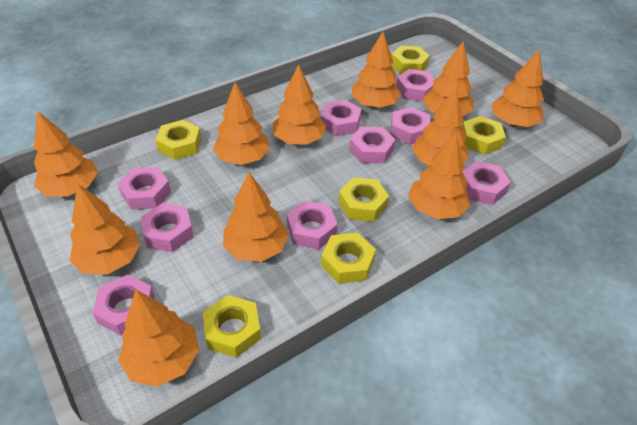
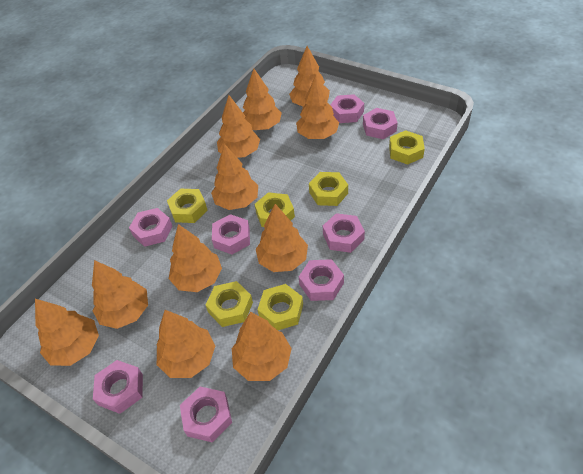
pink nut: [92,275,155,336] [118,167,171,210] [141,203,194,252] [287,201,338,250] [321,100,362,136] [349,127,396,164] [391,107,430,145] [396,69,435,102] [462,161,511,205] = 9 -> [93,360,143,414] [129,208,173,247] [180,387,232,442] [212,214,250,255] [299,259,344,301] [323,213,365,253] [330,94,364,123] [363,108,398,139] = 8

